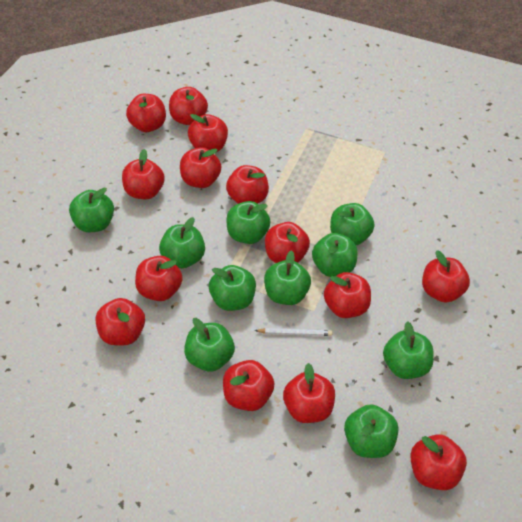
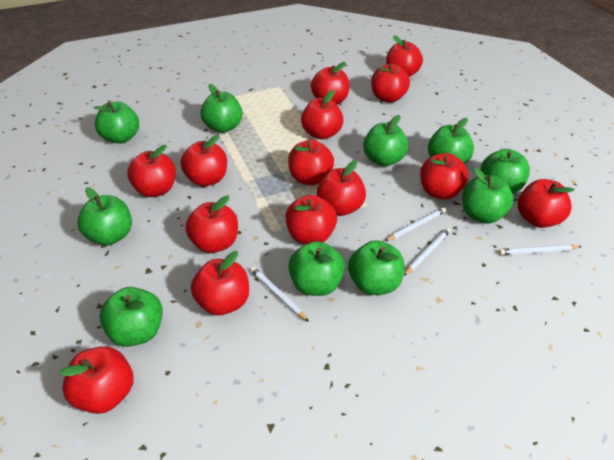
white pencil: [255,328,332,336] = 1 -> [250,267,309,322] [385,207,446,241] [404,228,451,276] [499,244,582,255] = 4

